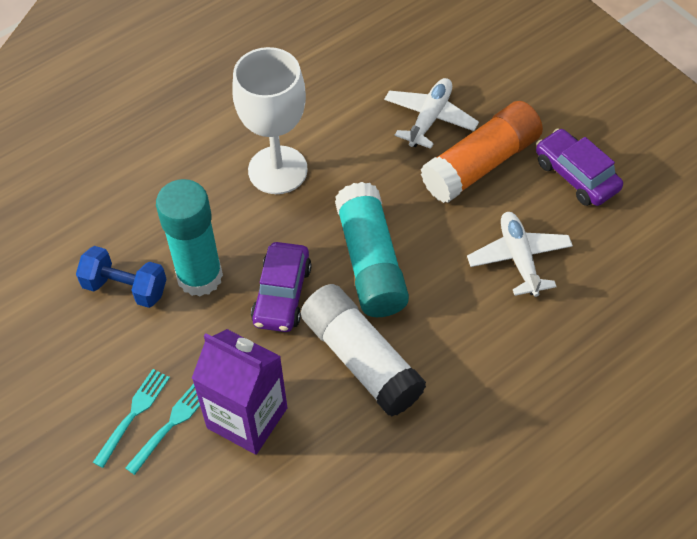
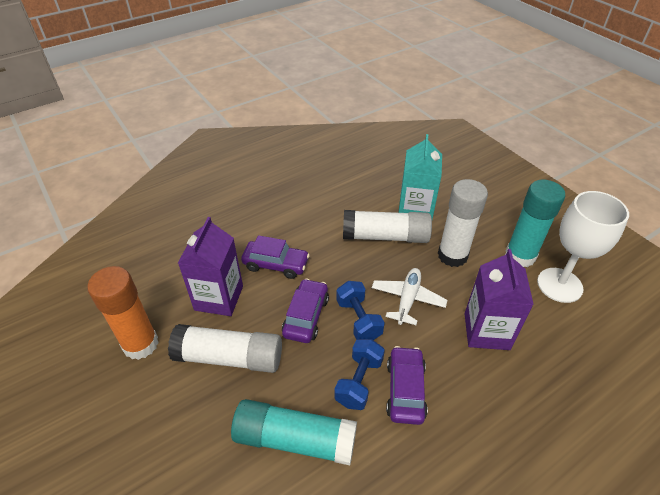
blue dumbbell: [76,246,167,308] = 1 -> [334,339,385,410] [336,281,385,340] = 2
purple car: [251,242,312,332] [536,128,623,206] = 2 -> [241,235,310,279] [282,279,329,343] [386,346,428,425] = 3
purple carton: [192,329,288,455] = 1 -> [178,217,243,316] [464,249,534,350] = 2
turquoise carton: none = 0 -> [398,134,442,219] = 1
turquoise fork: [93,369,170,468] [125,384,200,475] = 2 -> none = 0
white glue stick: [301,284,426,417] = 1 -> [168,324,282,373] [343,210,432,243] [438,179,488,267] = 3
white plane: [384,78,479,149] [467,212,573,297] = 2 -> [372,268,447,325] = 1

